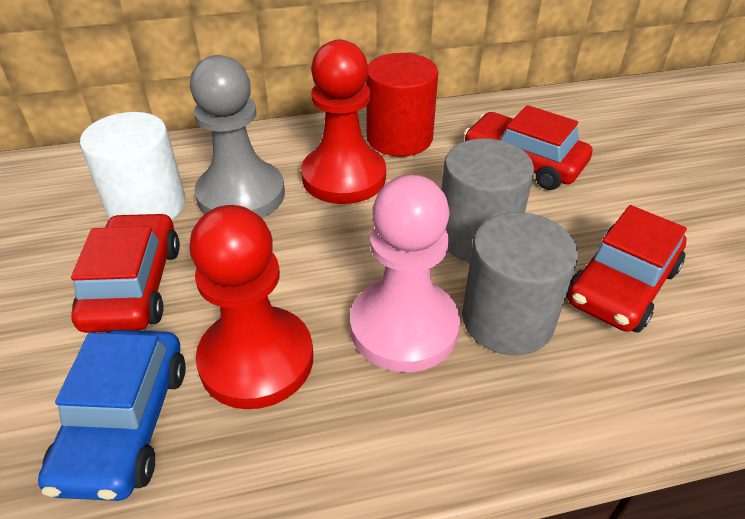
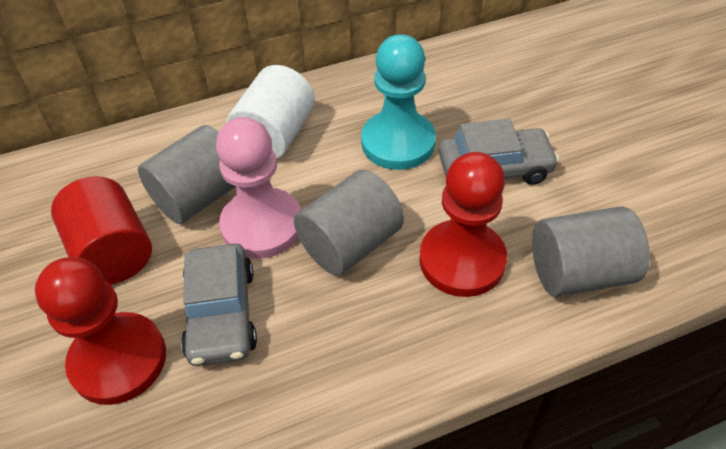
blue car: [38,330,186,501] = 1 -> none = 0
grey car: none = 0 -> [181,244,257,366] [438,119,559,185] = 2
grey cylinder: [442,139,534,262] [462,212,578,355] = 2 -> [138,125,236,224] [294,170,404,276] [532,206,650,297] = 3
grey pawn: [190,55,285,218] = 1 -> none = 0
red car: [71,213,180,333] [464,105,592,190] [566,205,687,333] = 3 -> none = 0
turquoise pawn: none = 0 -> [361,34,436,170] = 1

